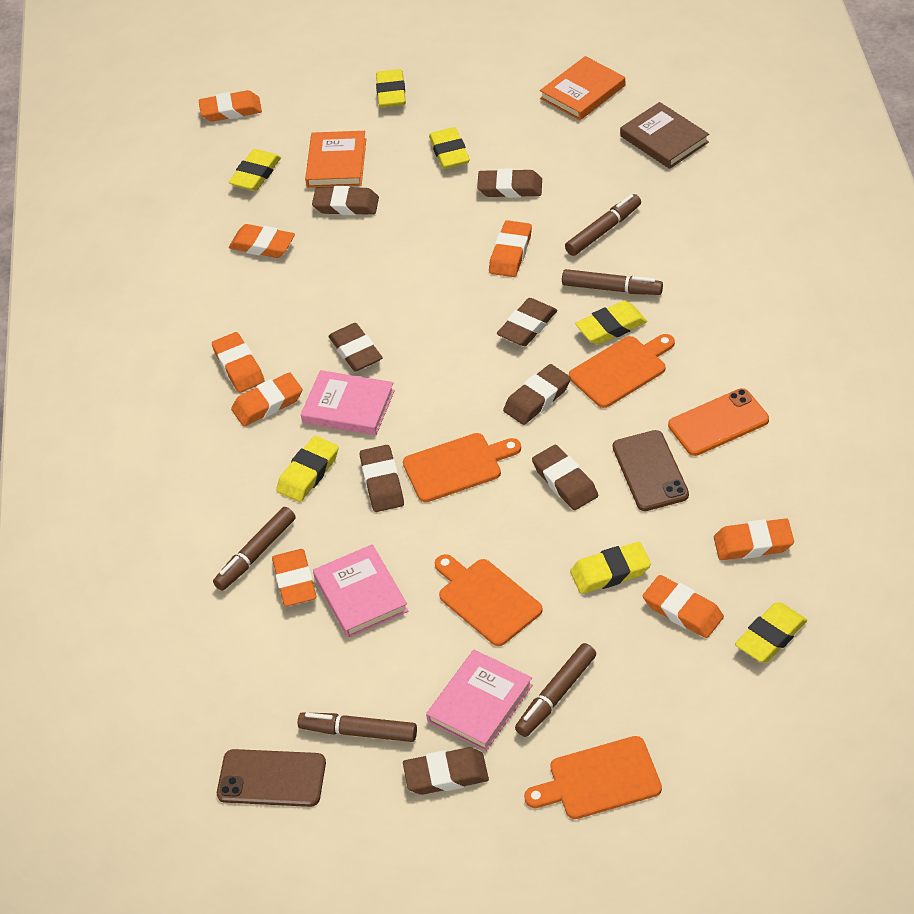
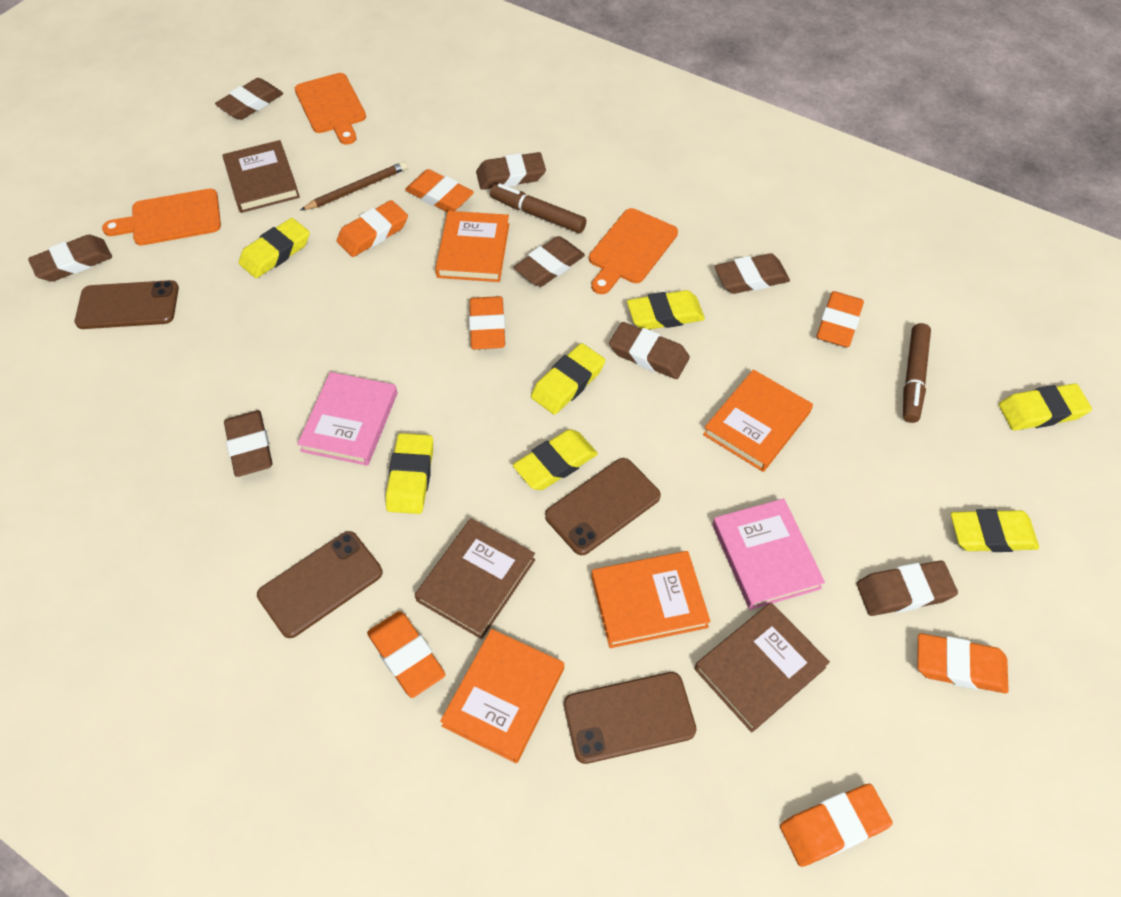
brown book: [620,102,709,169] = 1 -> [222,140,300,213] [415,518,535,639] [695,603,830,732] = 3
brown marker: [213,507,296,591] [298,712,417,742] [515,643,596,737] [562,269,663,295] [565,194,641,256] = 5 -> [490,183,586,233] [903,323,931,423] = 2
brown pencil: none = 0 -> [301,161,407,210] = 1
brown phone: [217,749,326,807] [613,430,689,511] = 2 -> [75,280,179,329] [257,531,383,638] [545,458,661,555] [564,672,696,764] = 4
orange book: [305,131,366,188] [540,56,625,120] = 2 -> [435,211,509,282] [440,629,564,763] [591,551,711,648] [703,369,813,472] = 4
orange cutting board: [403,433,521,502] [435,554,543,646] [524,736,662,819] [569,334,675,408] = 4 -> [102,189,221,245] [295,73,366,145] [589,208,678,294] = 3
orange eraser: [198,90,262,122] [212,332,265,393] [229,224,295,258] [231,372,302,426] [272,549,316,606] [489,220,532,277] [643,575,724,638] [714,518,794,560] = 8 -> [337,200,408,257] [367,611,445,698] [405,169,474,212] [469,296,505,349] [780,784,893,867] [816,291,864,347] [917,633,1009,693] = 7
orange phone: [668,388,769,456] = 1 -> none = 0
pink book: [301,370,395,435] [313,544,408,638] [426,650,533,751] = 3 -> [297,372,398,466] [712,498,825,610] = 2

